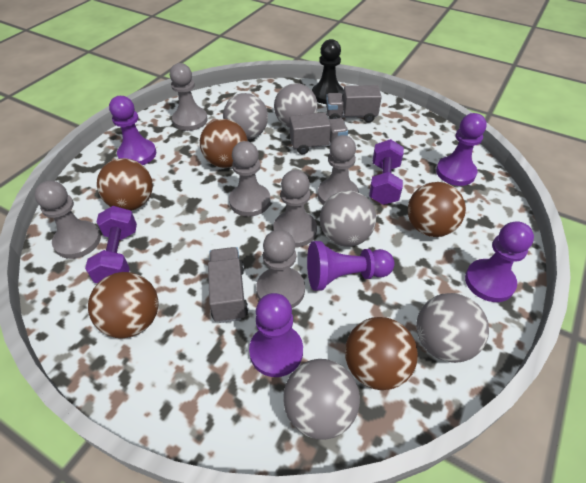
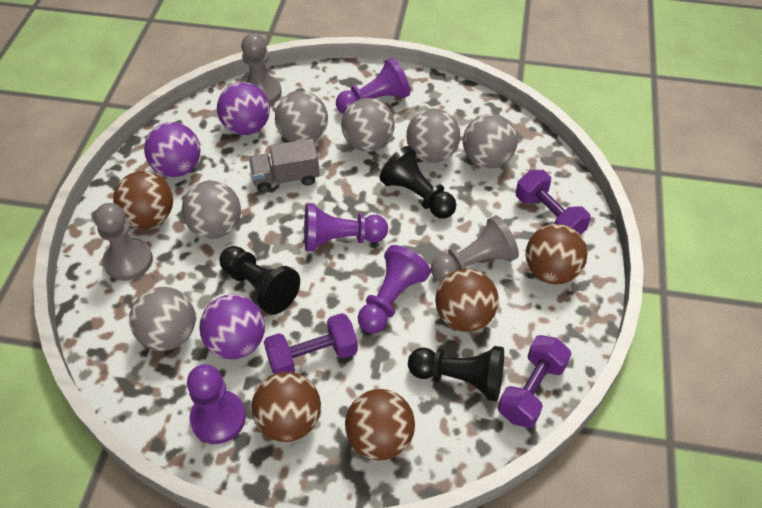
black pawn: [312,39,344,104] = 1 -> [219,246,300,315] [380,146,456,219] [408,346,504,402] = 3
grey ball: [223,93,268,139] [274,83,318,128] [283,359,360,440] [320,190,376,247] [416,293,489,363] = 5 -> [129,286,196,351] [182,181,241,239] [275,91,328,142] [341,98,395,152] [406,108,460,163] [463,114,518,168] = 6
grey pawn: [34,180,101,259] [170,63,208,131] [229,141,271,217] [256,230,305,308] [273,170,317,247] [318,135,359,205] = 6 -> [94,203,153,281] [241,33,281,105] [431,215,519,282] = 3
grey truck: [208,247,248,323] [290,112,348,154] [326,85,382,123] = 3 -> [249,139,320,193] = 1
purple ball: none = 0 -> [144,122,201,177] [199,295,265,359] [217,82,270,135] = 3
purple dumbbell: [85,206,137,283] [369,139,404,205] = 2 -> [264,313,358,374] [498,335,572,428] [516,170,591,235] = 3
purple pawn: [109,96,156,165] [249,293,303,377] [307,241,395,291] [436,113,487,186] [465,221,534,302] = 5 -> [187,364,246,444] [304,203,388,251] [336,58,410,114] [358,245,431,333] = 4

